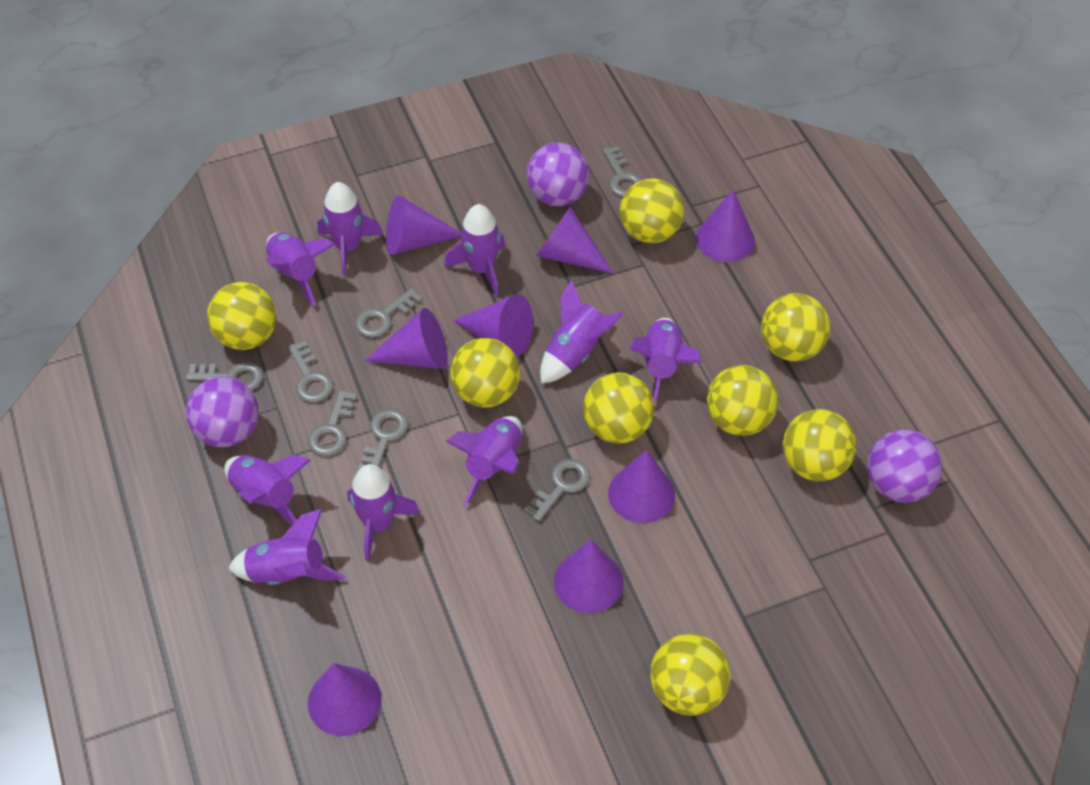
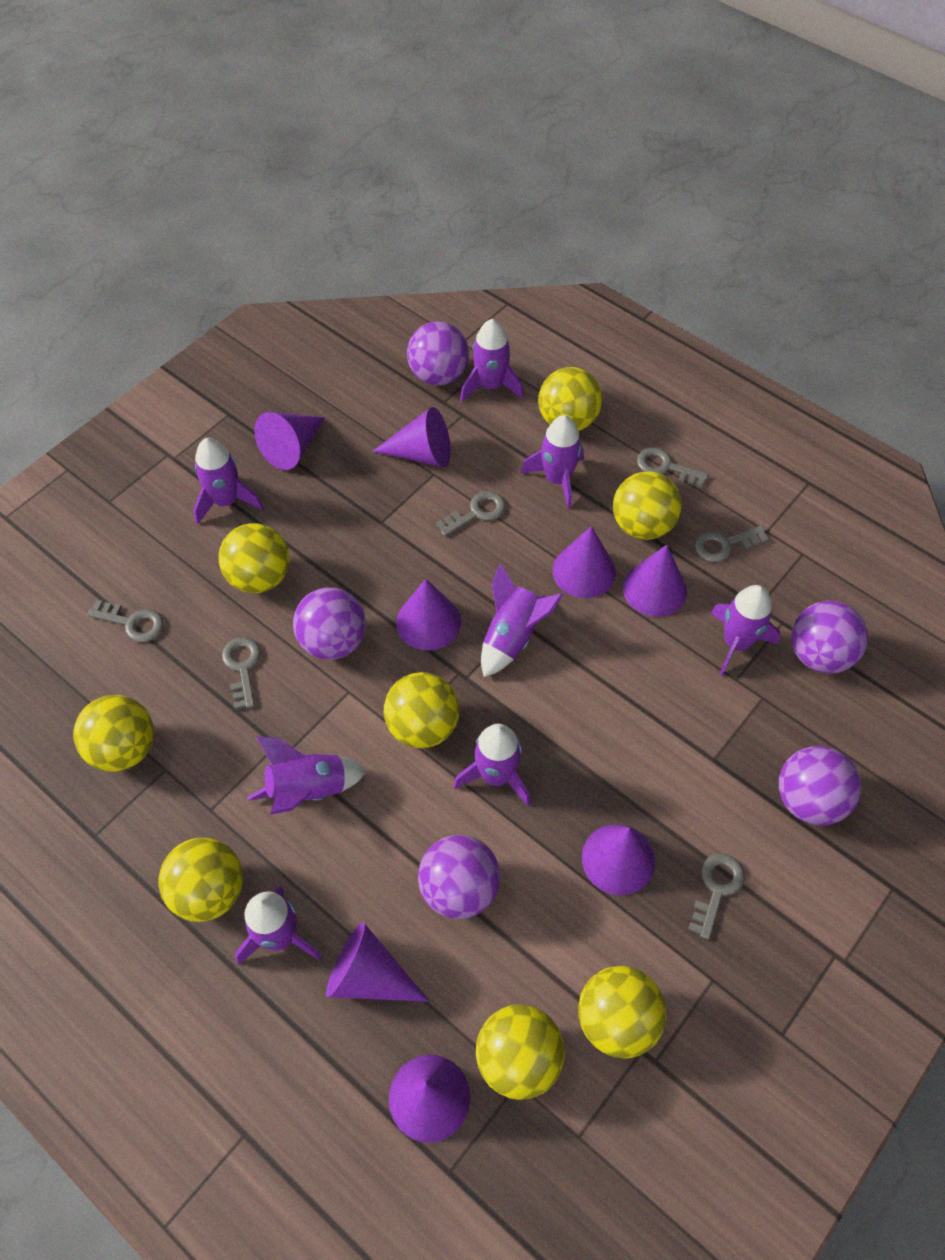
grey key: [186,362,263,391] [288,341,333,402] [308,390,357,456] [355,288,423,338] [358,409,408,471] [524,459,590,522] [603,146,641,197] = 7 -> [87,600,164,642] [222,637,261,709] [436,491,506,536] [637,447,709,488] [688,853,745,940] [695,526,769,562] = 6
purple ball: [186,376,259,448] [526,143,589,206] [867,429,942,503] = 3 -> [293,587,366,660] [407,322,469,385] [418,835,500,919] [779,746,861,825] [791,601,868,674] = 5
purple rocket: [224,454,311,525] [228,509,346,585] [266,232,335,306] [317,182,383,276] [347,464,420,561] [444,204,506,296] [445,416,522,505] [540,281,623,384] [630,318,702,406] = 9 -> [193,438,263,525] [235,886,322,965] [247,737,367,815] [454,724,530,806] [460,319,524,402] [481,563,563,677] [521,415,584,509] [710,585,780,676] = 8

